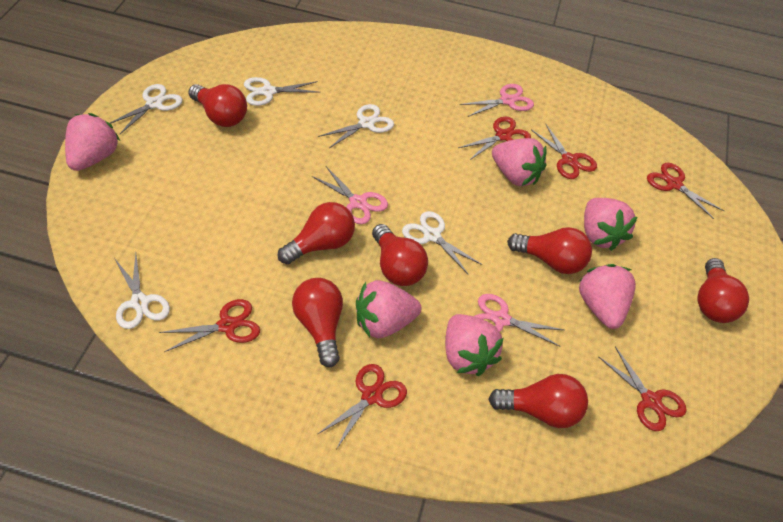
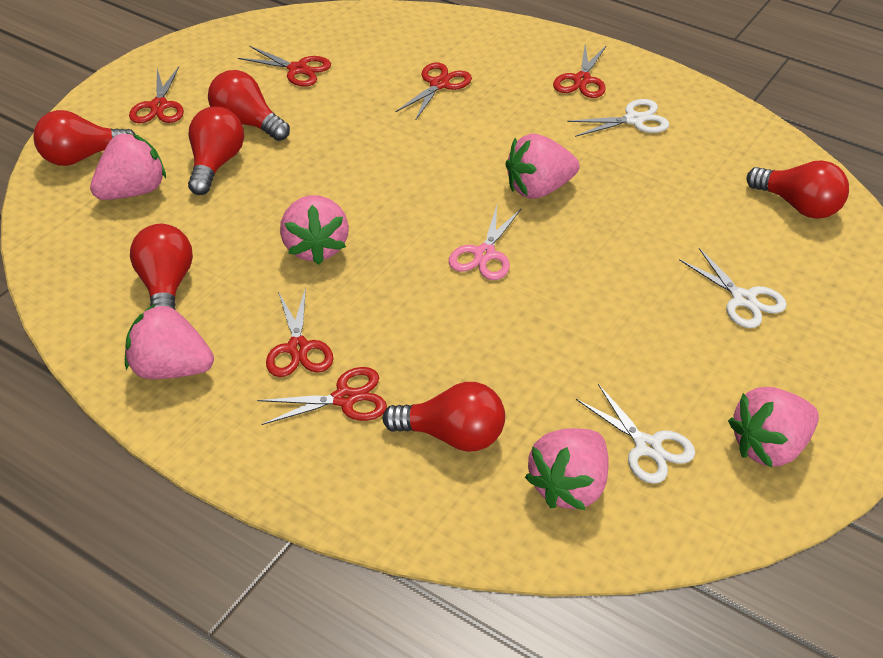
pink scissors: [312,166,388,224] [460,84,534,117] [474,294,564,347] = 3 -> [449,205,521,280] = 1
red light bulb: [188,84,247,127] [278,202,355,264] [292,278,343,367] [372,224,428,286] [489,374,588,428] [507,227,592,274] [698,258,749,323] = 7 -> [33,110,136,166] [130,224,193,310] [188,107,244,195] [208,70,290,141] [382,382,505,452] [746,160,849,219] = 6
white scissors: [110,84,183,134] [114,254,170,329] [244,77,321,106] [318,104,394,148] [402,211,482,275] = 5 -> [567,99,669,137] [576,384,695,484] [679,248,787,328] = 3

